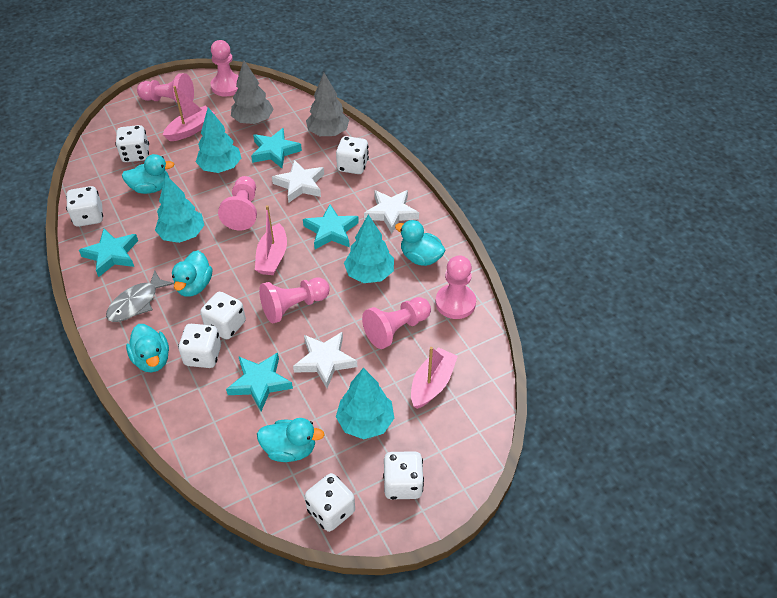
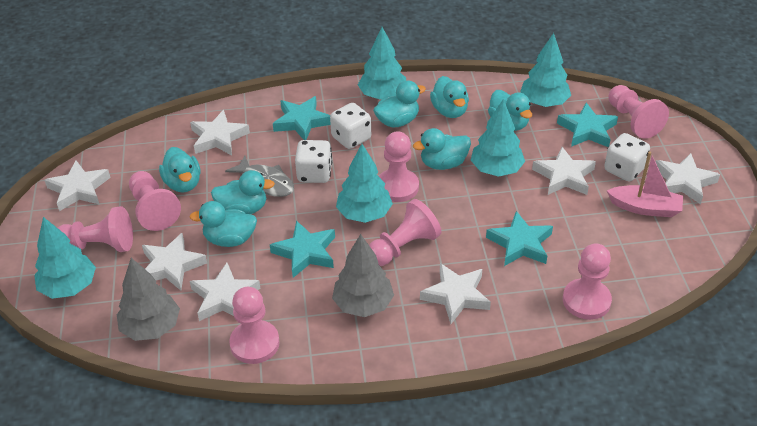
pink boat: [163,86,215,141] [255,205,287,275] [411,347,458,409] = 3 -> [607,151,683,217] = 1
pink pawn: [137,73,194,106] [211,40,239,97] [218,176,257,231] [259,278,330,324] [362,297,431,349] [436,255,476,319] = 6 -> [57,206,133,252] [129,171,181,231] [229,287,280,364] [369,199,442,266] [379,131,419,202] [563,244,612,320] [608,85,669,139] = 7
turquoise duck: [122,154,174,194] [126,324,169,372] [172,250,212,297] [257,418,324,462] [395,220,445,266] = 5 -> [159,147,201,193] [189,201,257,247] [211,170,275,214] [373,80,426,128] [413,128,471,170] [430,76,469,118] [488,90,532,131] = 7
turquoise tree: [155,175,204,243] [196,107,241,173] [336,368,394,439] [344,215,394,283] = 4 -> [34,217,96,299] [336,144,393,223] [358,27,406,99] [471,99,525,177] [520,33,571,107] = 5
white dice: [66,186,103,227] [115,125,149,162] [178,324,221,368] [200,292,246,339] [305,473,355,532] [336,136,369,174] [383,451,424,500] = 7 -> [295,140,332,183] [330,103,371,149] [604,133,650,182] = 3
white star: [272,160,324,203] [293,332,357,388] [364,190,419,234] = 3 -> [44,160,110,211] [142,233,207,291] [190,110,250,155] [190,263,261,321] [420,263,491,324] [532,147,596,195] [656,153,720,204] = 7

